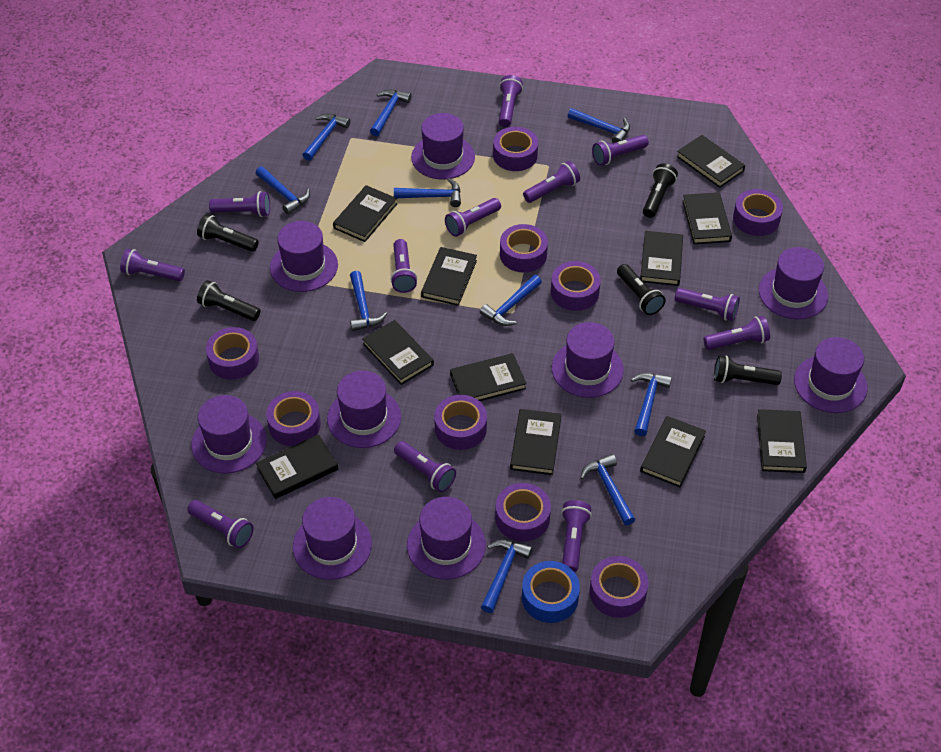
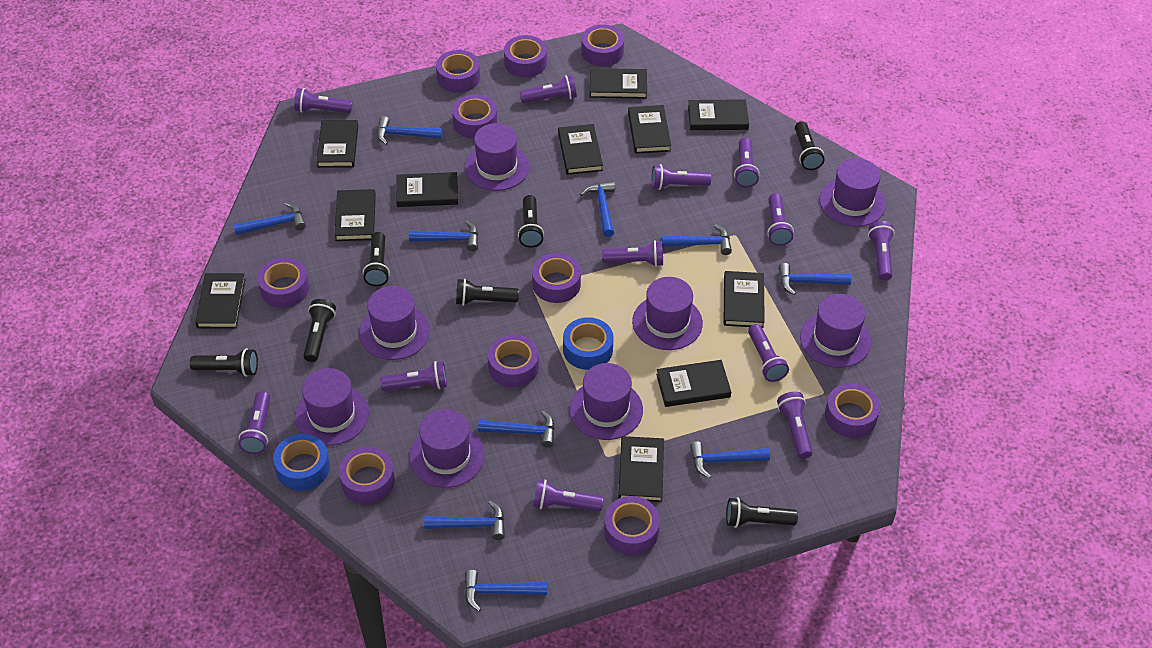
black flashlight: [197,214,259,252] [197,280,260,321] [617,264,665,315] [643,163,678,218] [714,355,782,385] = 5 -> [190,348,258,377] [303,299,336,362] [363,232,390,286] [456,279,519,306] [518,195,544,248] [726,497,798,528] [795,121,825,170] = 7
blue tape: [522,561,580,623] = 1 -> [273,434,330,491] [563,317,614,370] = 2
purple hat: [191,395,267,474] [270,221,338,292] [293,497,372,580] [327,371,401,448] [407,497,486,579] [411,113,475,180] [552,322,624,398] [759,247,828,319] [794,337,868,413] = 9 -> [295,368,369,446] [359,286,430,360] [409,409,485,488] [465,123,529,191] [569,363,643,440] [632,277,703,350] [800,294,871,368] [819,158,886,227] = 8
purple tape: [206,327,259,380] [266,391,321,446] [434,395,487,450] [493,127,538,171] [495,483,551,542] [500,224,548,273] [551,261,601,311] [589,556,649,618] [733,189,783,236] = 9 -> [257,257,309,308] [339,446,395,504] [436,50,480,93] [452,94,497,139] [488,334,539,387] [504,35,547,77] [532,253,581,303] [581,24,624,66] [604,496,660,555] [825,383,880,438] = 10

